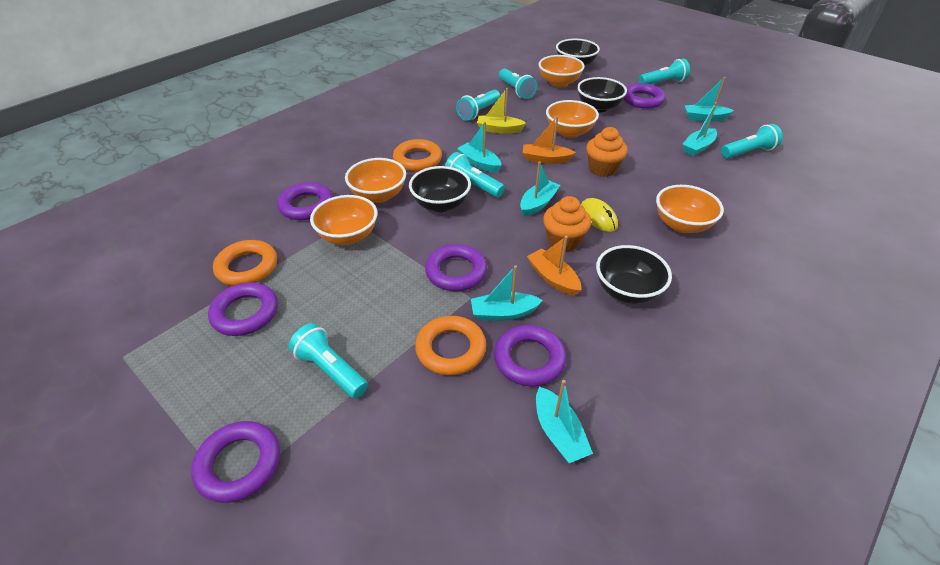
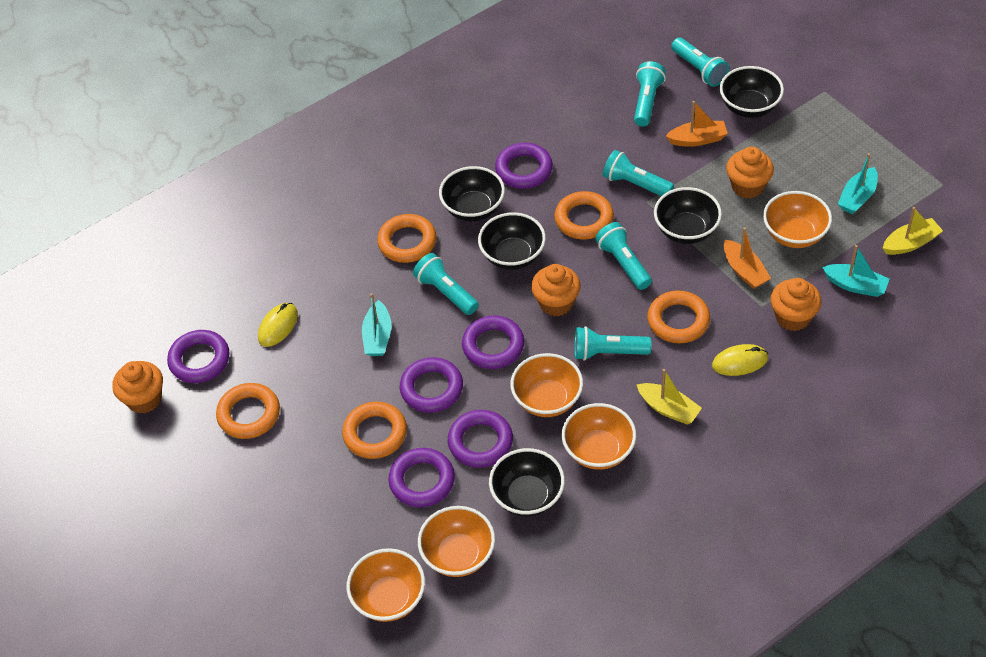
black bowl: [409,166,471,212] [556,39,600,66] [577,77,627,112] [596,245,672,304] = 4 -> [439,166,505,222] [478,212,546,270] [489,448,565,517] [654,187,722,244] [720,66,784,118] = 5
orange cupcake: [543,196,591,252] [586,127,628,177] = 2 -> [112,361,163,414] [531,264,581,317] [726,147,774,199] [770,278,822,331] = 4
orange ring: [213,240,277,286] [393,139,442,171] [415,316,486,376] = 3 -> [216,383,280,439] [342,402,407,459] [377,214,437,263] [554,191,614,240] [647,291,710,343] = 5
turquoise boat: [457,122,502,173] [471,265,543,321] [520,161,560,217] [536,380,593,463] [682,102,717,156] [684,77,734,122] = 6 -> [362,293,391,356] [822,245,889,297] [838,153,878,214] = 3
yellow boat: [477,88,526,134] = 1 -> [637,369,702,424] [883,207,943,255] = 2
yellow mouse: [581,198,618,232] = 1 -> [258,303,298,347] [712,344,768,376] = 2

